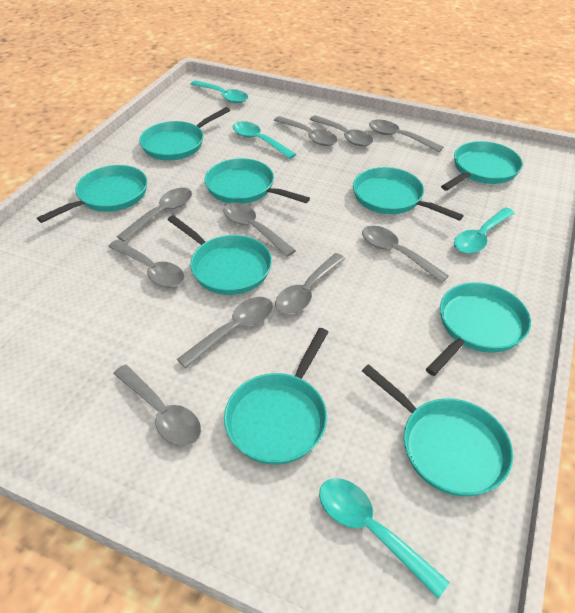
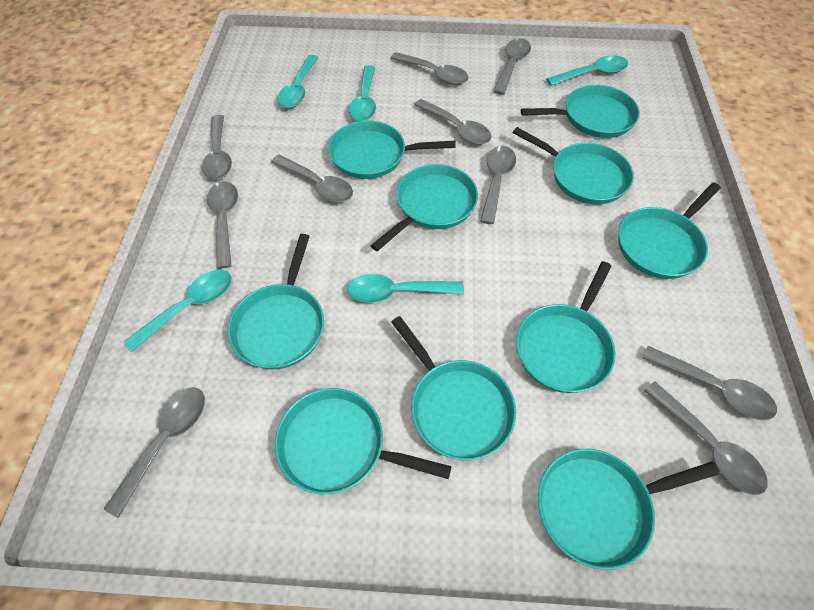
turquoise pan: [37,165,147,223] [139,107,230,160] [168,215,272,295] [204,158,310,204] [224,328,328,465] [353,167,464,221] [362,364,513,497] [426,282,531,376] [441,141,523,191] = 9 -> [228,234,324,369] [275,388,452,495] [328,120,456,179] [371,164,478,252] [391,316,516,460] [513,127,634,204] [516,261,616,393] [521,85,640,138] [538,449,720,570] [619,182,721,279] = 10
turquoise spoon: [190,80,248,103] [233,121,296,159] [319,478,450,598] [454,207,514,254] = 4 -> [124,270,232,352] [277,55,319,108] [348,274,464,303] [349,65,376,121] [546,55,628,86] = 5

